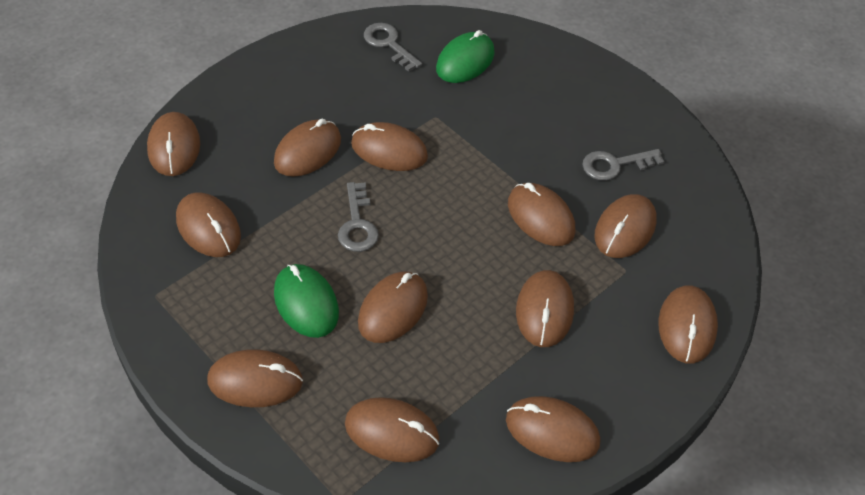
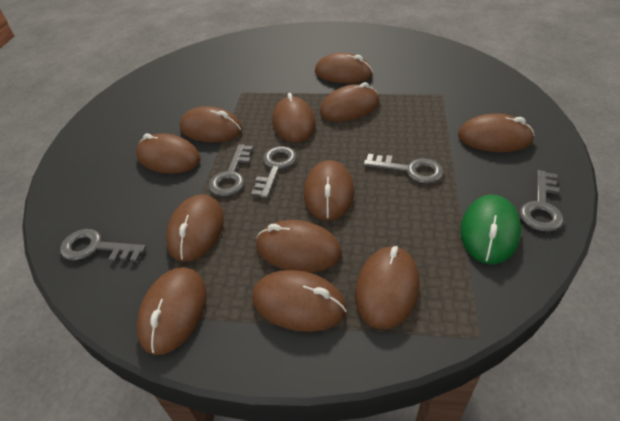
green mouse: [274,264,339,338] [436,30,495,83] = 2 -> [460,195,521,264] = 1
grey key: [338,182,379,252] [364,23,422,72] [582,149,665,181] = 3 -> [60,229,146,262] [209,144,253,197] [251,146,297,199] [363,154,444,184] [520,170,563,232] = 5

